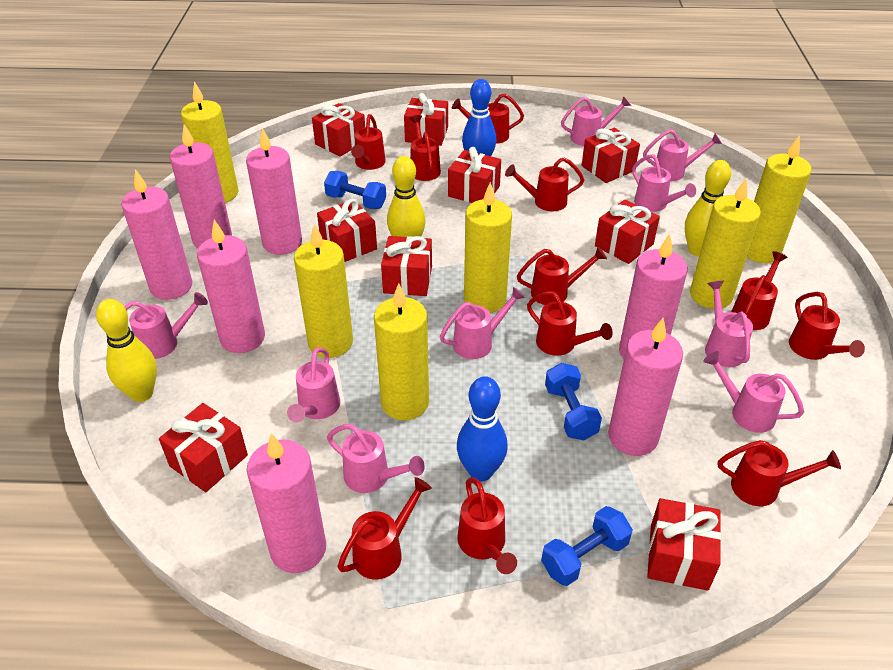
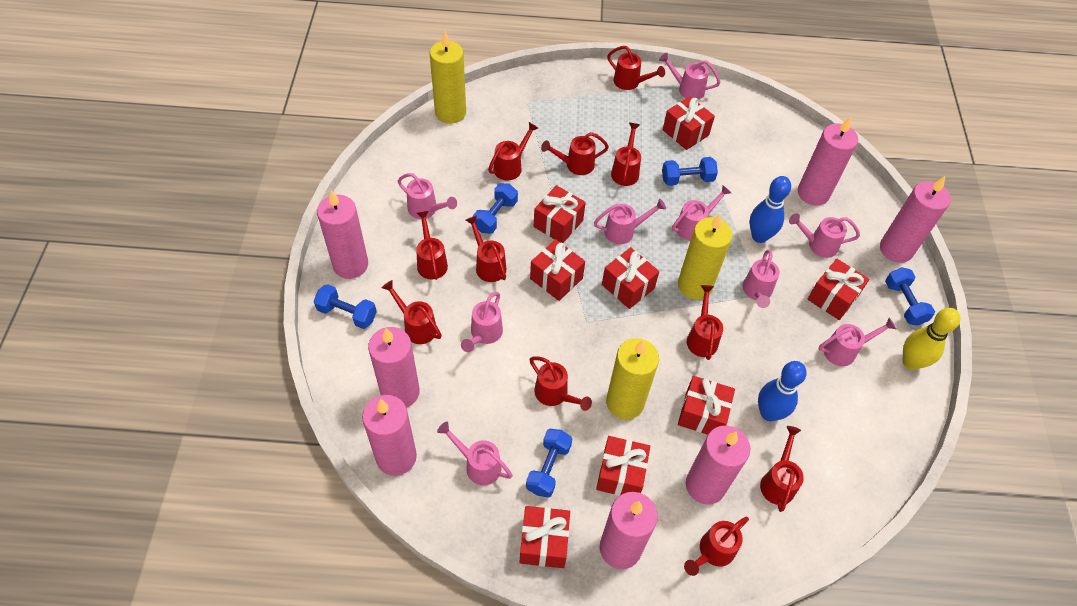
blue dumbbell: [324,171,386,209] [541,506,633,586] [545,363,602,440] = 3 -> [314,284,377,329] [473,183,518,234] [526,429,572,498] [662,157,718,186] [885,267,935,326] = 5
red gift: [159,403,248,492] [312,103,365,157] [317,199,377,262] [381,236,432,296] [404,93,448,146] [448,147,501,203] [581,128,640,183] [595,199,660,264] [647,498,721,591] = 9 -> [520,506,570,568] [530,239,585,301] [534,185,586,243] [596,436,650,496] [602,247,659,309] [663,96,715,150] [678,376,735,435] [807,259,869,320] = 8
yellow bowling pin: [96,299,157,402] [387,156,426,237] [685,160,731,256] = 3 -> [902,308,961,370] = 1
yellow candle: [181,82,238,203] [294,224,353,358] [374,283,429,420] [464,182,512,313] [690,179,761,309] [747,136,811,263] = 6 -> [430,32,466,124] [606,338,659,420] [678,214,733,300] = 3

